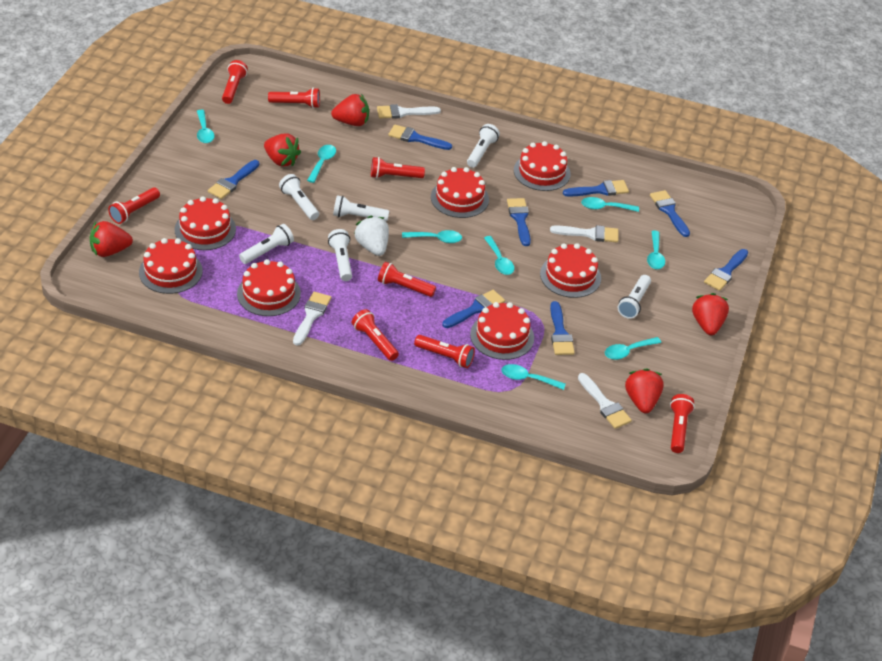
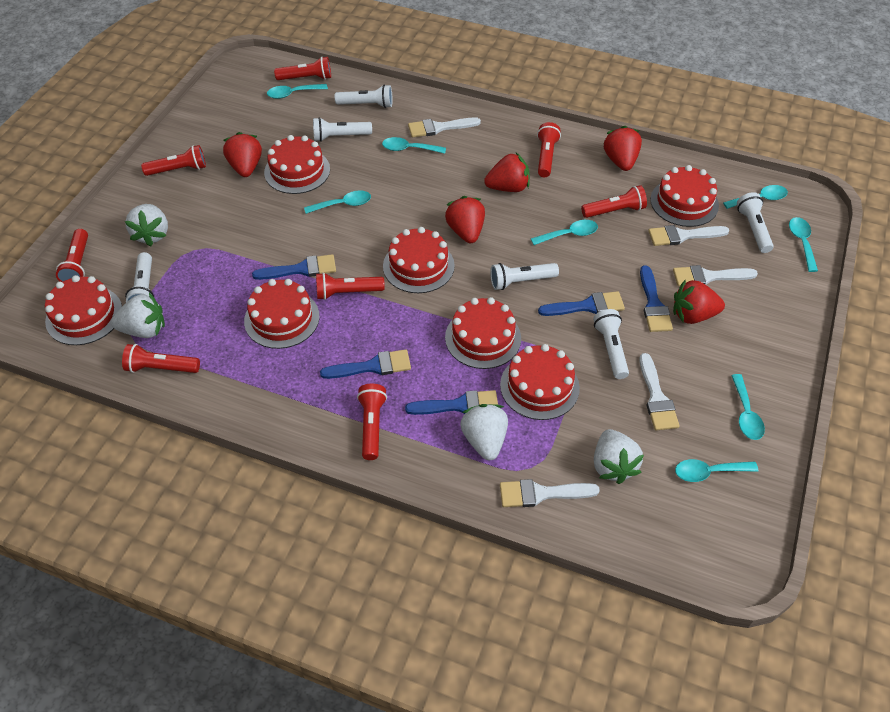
blue brush: [208,160,259,199] [388,125,452,150] [443,290,505,328] [507,198,531,246] [550,301,575,355] [563,180,629,197] [650,190,690,237] [704,249,748,291] = 8 -> [252,254,336,280] [320,349,411,379] [405,390,498,415] [538,291,625,316] [640,265,673,332] = 5
white brush: [293,292,331,346] [377,104,441,119] [550,225,618,242] [578,373,632,429] = 4 -> [408,117,481,137] [500,479,600,507] [640,353,680,430] [648,225,729,246] [673,265,758,286] = 5
white strawberry: [354,216,389,256] = 1 -> [111,293,165,338] [125,204,168,246] [460,404,508,460] [594,429,644,484] = 4

